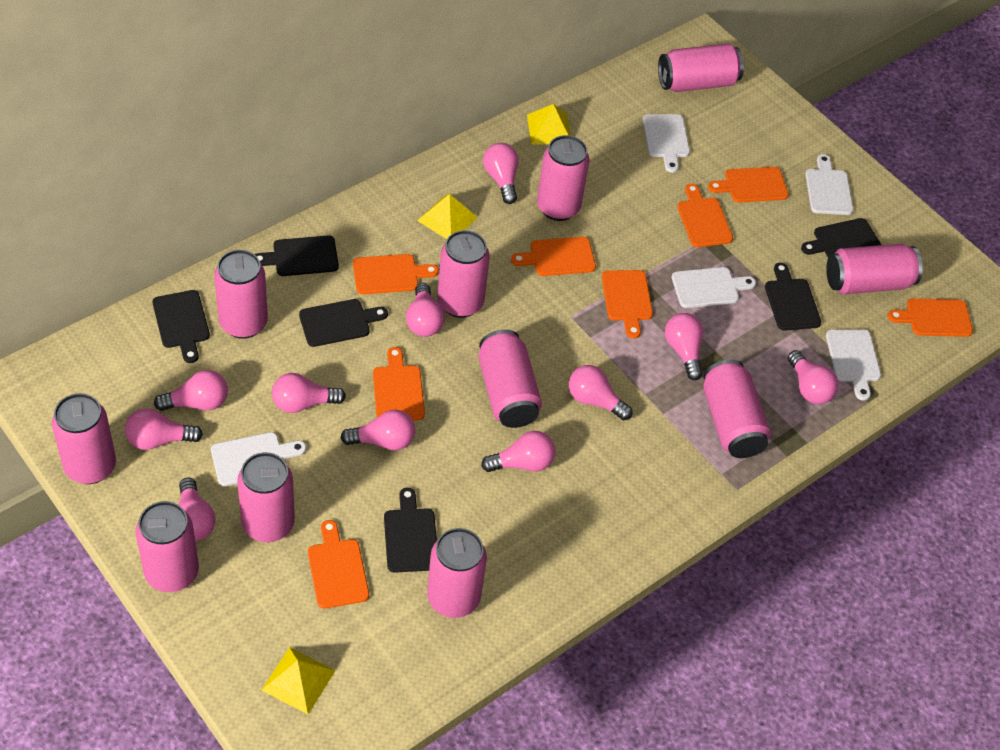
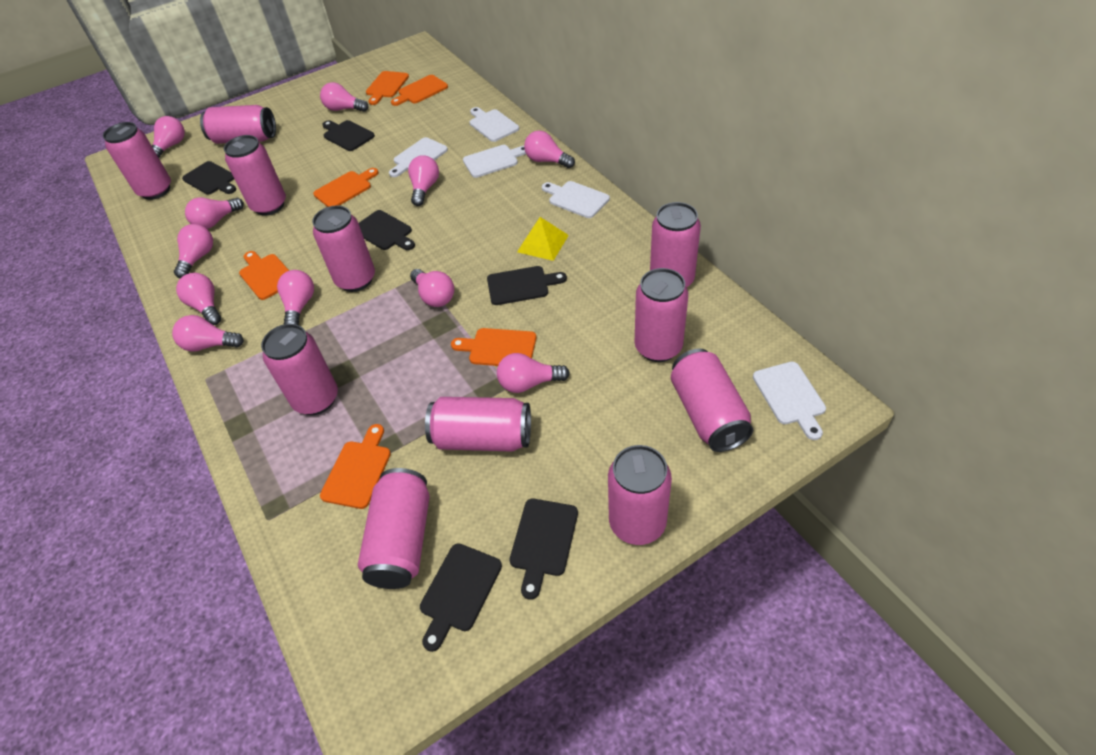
orange cutting board: [308,520,369,609] [353,254,439,294] [373,347,425,421] [511,237,596,276] [602,270,653,339] [677,184,733,247] [708,167,789,203] [888,298,973,337] = 8 -> [239,251,289,300] [313,168,379,207] [320,424,391,509] [366,71,409,105] [391,75,448,106] [451,328,536,366] = 6
yellow pyramid: [262,647,335,714] [417,194,478,239] [527,104,571,145] = 3 -> [517,217,569,261] = 1

